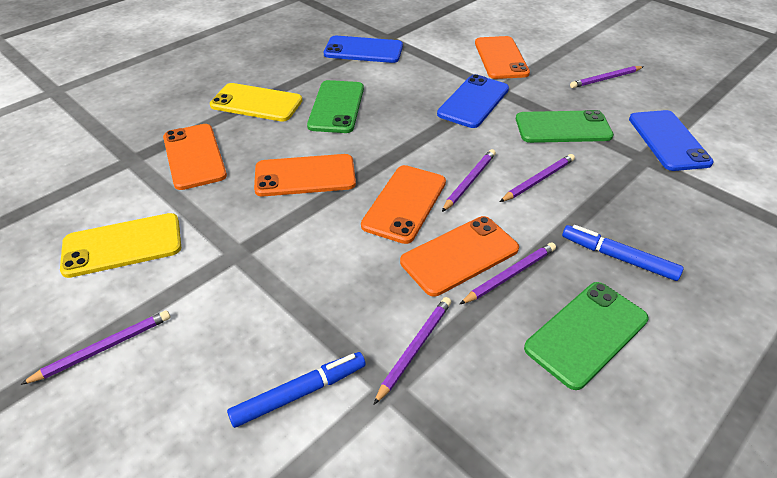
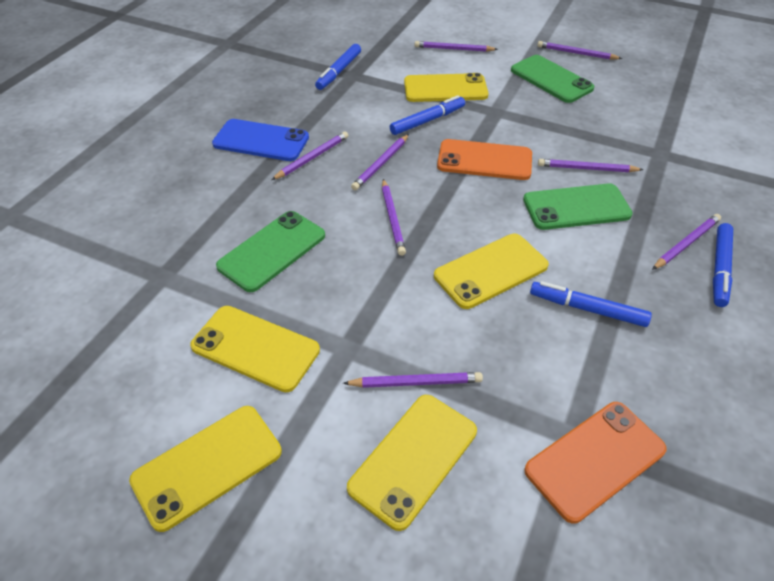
blue marker: [227,352,366,428] [562,225,684,281] = 2 -> [315,44,361,90] [390,95,465,135] [530,281,652,327] [713,223,733,307] = 4
blue phone: [324,36,403,63] [437,74,509,128] [629,110,714,171] = 3 -> [212,119,309,161] = 1
orange phone: [163,124,227,190] [254,154,356,196] [361,165,446,244] [400,216,519,296] [475,36,530,79] = 5 -> [437,139,532,180] [524,402,667,524] = 2
purple pencil: [20,310,170,385] [373,297,451,405] [442,149,496,212] [460,242,556,304] [500,154,575,202] [570,66,643,88] = 6 -> [272,131,348,180] [343,372,483,388] [351,134,409,190] [382,179,406,256] [415,41,498,52] [537,41,623,60] [538,159,643,172] [652,214,721,270] = 8
yellow phone: [60,213,181,278] [210,83,303,122] = 2 -> [129,406,282,532] [190,306,320,392] [347,395,477,531] [404,73,488,102] [434,234,549,309] = 5

